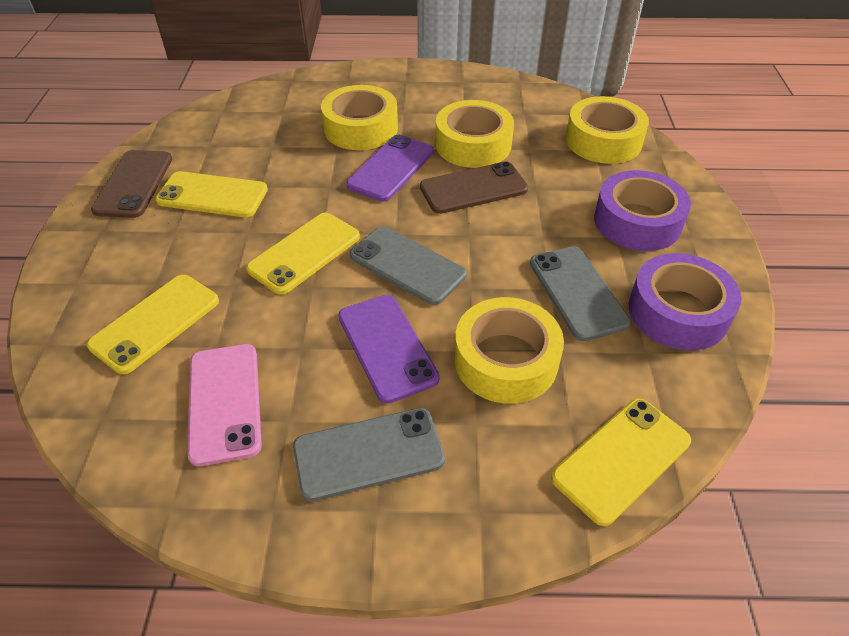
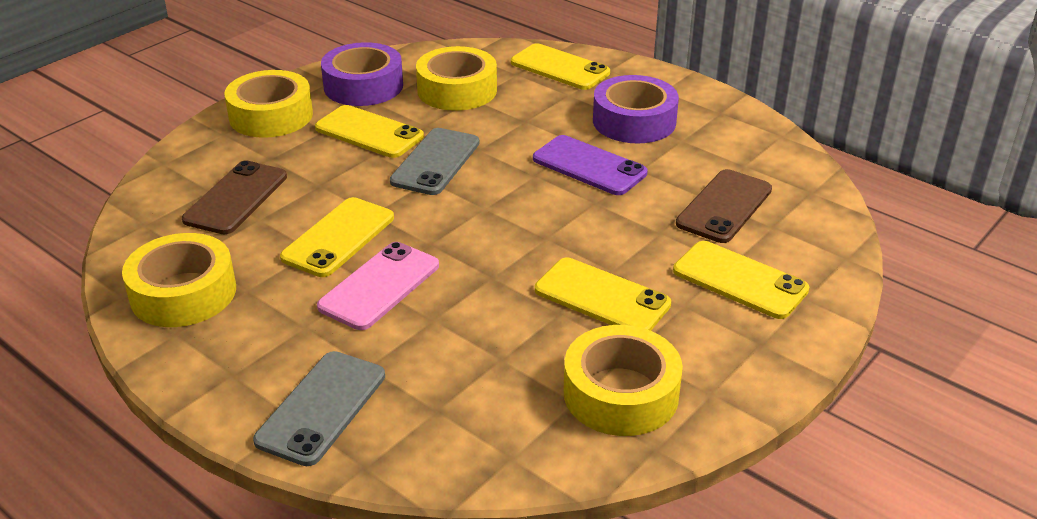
grey phone: [293,408,445,501] [350,227,467,305] [530,246,631,341] = 3 -> [253,351,385,466] [390,128,480,195] = 2
purple phone: [338,295,440,403] [346,135,433,202] = 2 -> [533,135,648,195] = 1
yellow phone: [87,275,219,374] [155,171,268,217] [246,213,360,295] [551,398,691,526] = 4 -> [280,197,394,277] [315,105,424,158] [511,43,610,90] [535,258,671,331] [673,241,809,319] = 5

